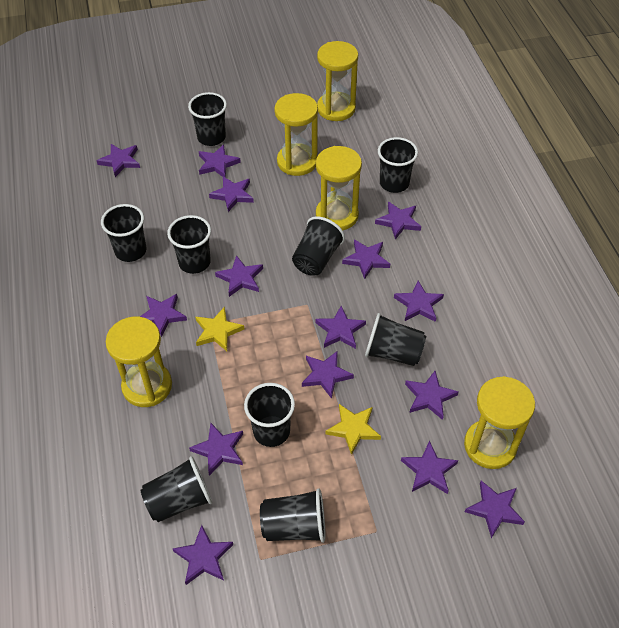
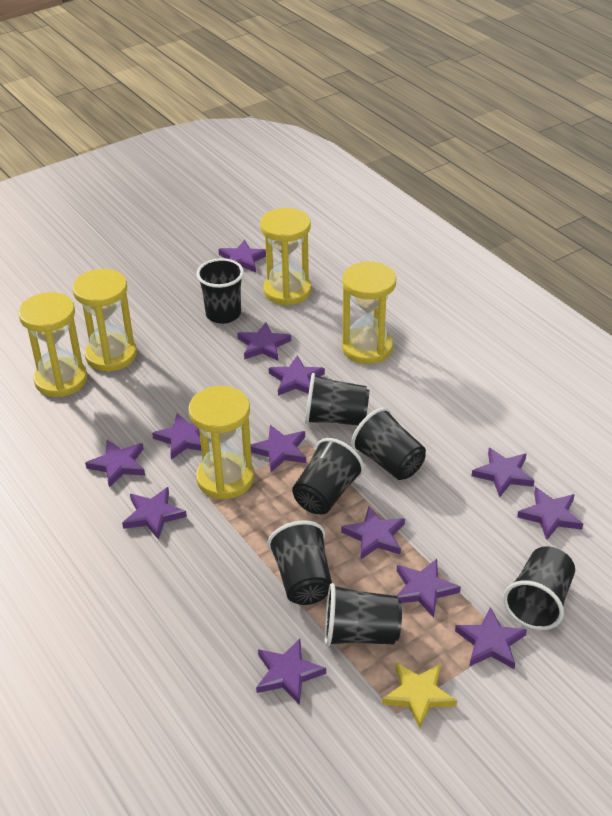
black cup: [101,204,146,262] [141,456,212,522] [167,215,211,274] [188,92,227,146] [244,383,295,447] [260,488,325,543] [292,216,345,276] [365,313,426,366] [378,137,418,193] = 9 -> [196,258,244,324] [268,520,332,605] [292,438,364,514] [305,373,369,425] [325,583,402,646] [351,407,426,480] [503,546,575,630] = 7
purple star: [96,144,140,177] [140,294,187,337] [173,525,233,585] [189,423,243,476] [199,144,241,178] [209,176,254,212] [215,255,263,297] [302,351,354,399] [315,306,366,349] [342,239,390,279] [375,202,421,239] [394,281,444,322] [401,440,458,494] [405,371,459,420] [465,480,525,538] = 15 -> [85,440,145,488] [122,487,187,540] [152,413,201,460] [219,240,266,272] [237,322,291,361] [251,425,306,472] [256,639,326,705] [269,355,325,396] [341,506,405,560] [396,559,461,618] [455,607,527,669] [472,448,534,498] [517,487,583,540] = 13
yellow star: [195,307,244,351] [325,404,381,455] = 2 -> [382,663,457,728] = 1

